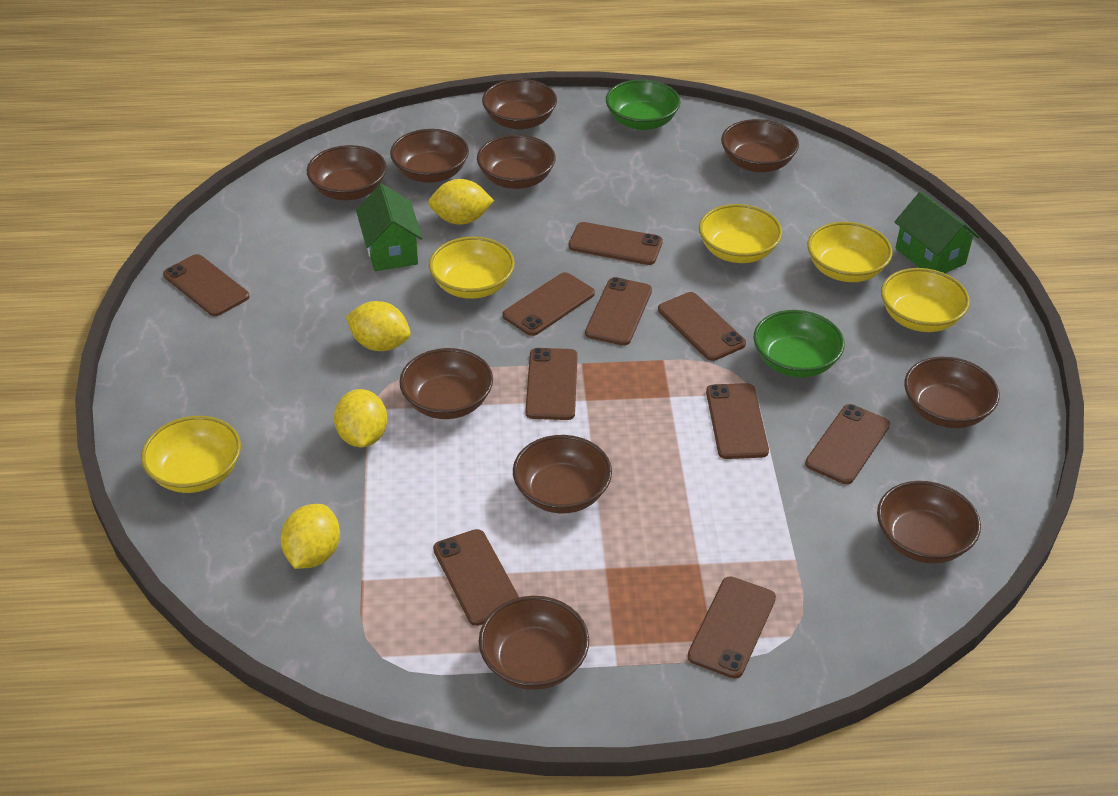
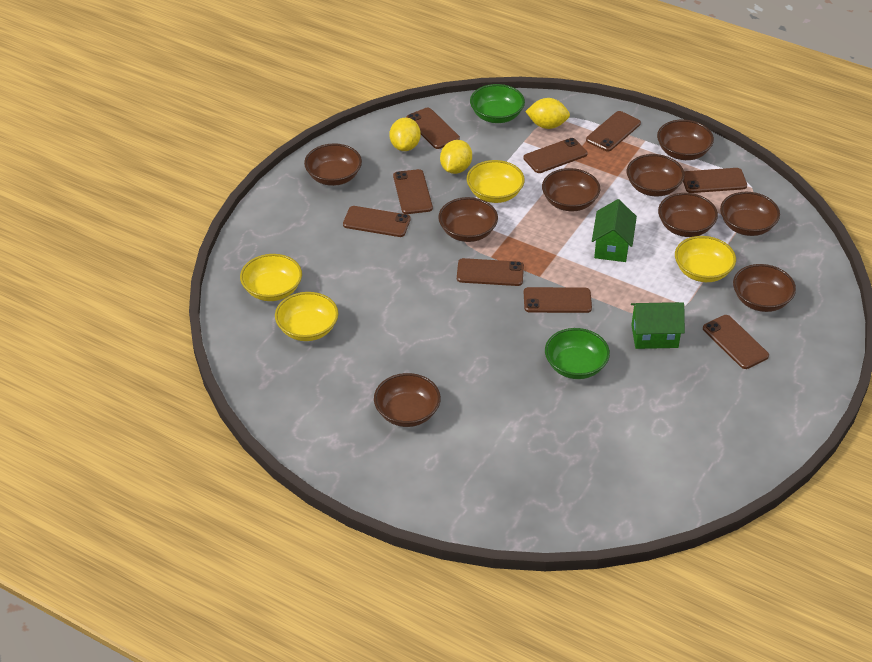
brown bowl: [307,145,387,200] [390,129,469,183] [399,348,493,419] [477,135,556,189] [479,596,589,690] [482,79,557,130] [513,435,612,514] [721,119,799,172] [877,481,981,563] [904,357,1000,428] = 10 -> [304,143,362,186] [374,373,441,427] [438,197,498,242] [542,168,600,211] [627,154,685,197] [657,119,714,160] [658,193,718,237] [720,192,780,236] [733,264,796,312] = 9
brown phone: [163,254,250,316] [433,529,519,626] [503,272,595,336] [525,348,578,420] [568,222,663,265] [585,277,652,346] [658,292,746,361] [687,576,776,679] [706,383,769,459] [805,404,890,484] = 10 -> [343,206,411,237] [393,169,433,214] [406,108,460,149] [457,258,524,286] [523,138,588,173] [524,287,592,313] [586,111,641,152] [683,168,747,193] [703,315,769,369] = 9
yellow bowl: [141,416,241,493] [429,237,515,299] [699,204,782,263] [807,222,893,282] [881,268,970,332] = 5 -> [240,254,302,301] [275,292,338,341] [467,160,525,203] [675,236,736,282] = 4
yellow lemon: [281,504,340,569] [334,389,387,447] [346,301,411,351] [428,179,494,225] = 4 -> [389,118,421,151] [440,140,472,174] [525,98,570,129] = 3

